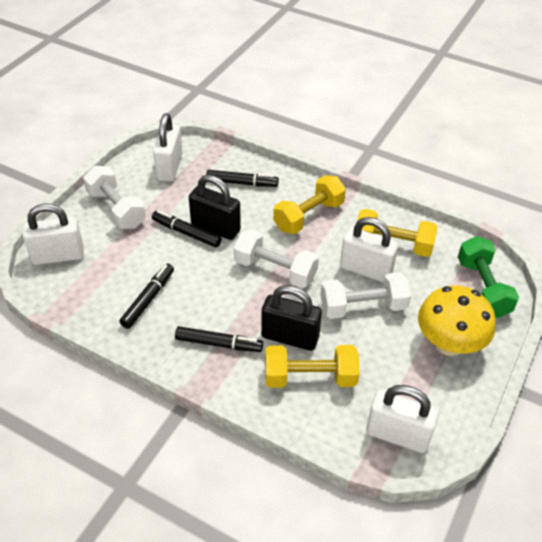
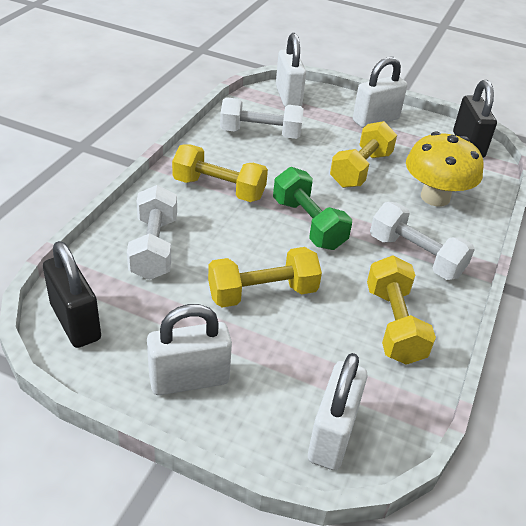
black marker: [119,263,174,329] [152,210,222,248] [175,326,263,352] [206,170,279,187] = 4 -> none = 0
yellow dumbbell: [265,345,360,388] [273,175,346,234] [357,209,438,257] = 3 -> [172,144,268,202] [208,247,322,307] [330,121,397,188] [367,255,436,365] = 4

